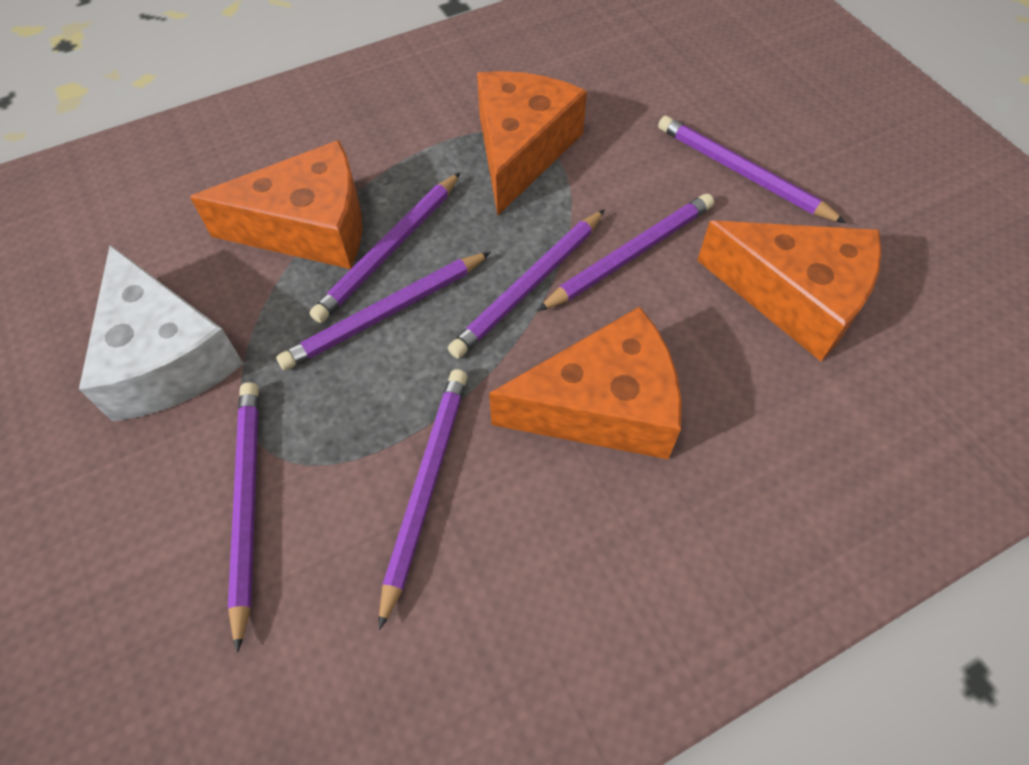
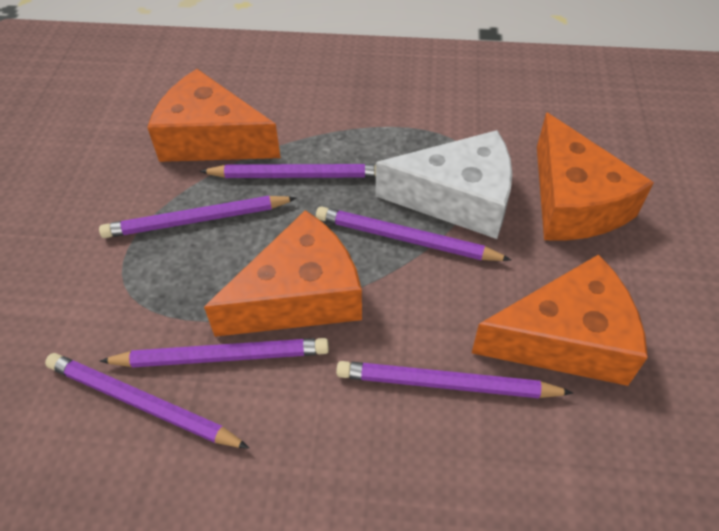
purple pencil: [228,382,259,653] [276,252,491,371] [309,173,460,323] [379,369,468,630] [448,209,605,358] [537,194,714,311] [658,116,846,223] = 7 -> [45,353,249,449] [99,196,296,238] [100,338,329,368] [200,164,376,178] [316,207,511,261] [336,361,573,398] = 6

